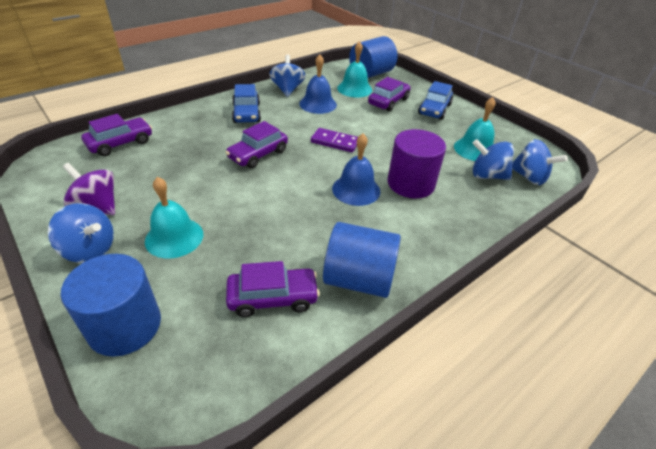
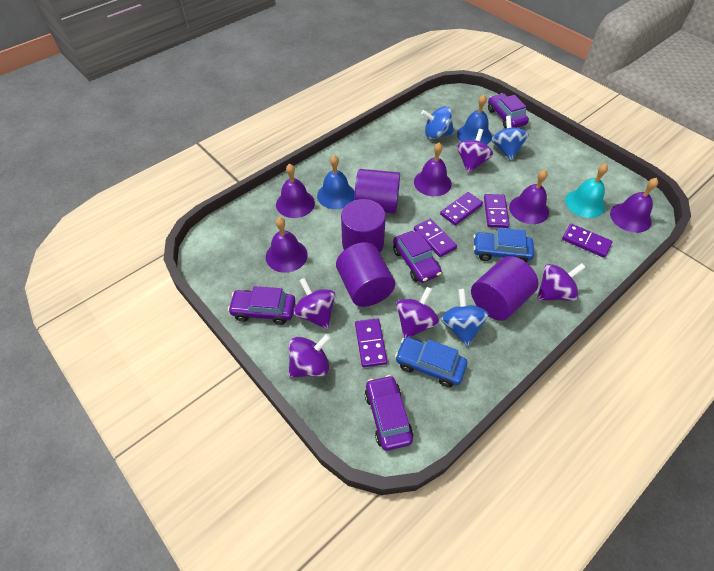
blue cylinder: [61,254,161,357] [323,222,401,298] [349,36,397,78] = 3 -> none = 0
blue spinning top: [48,203,114,263] [269,55,306,97] [472,139,514,180] [512,139,568,185] = 4 -> [421,106,454,139] [441,289,489,346] [491,116,529,161] = 3
purple bell: none = 0 -> [266,217,308,273] [276,164,315,218] [414,142,451,196] [509,170,549,224] [610,178,658,233] = 5
purple cylinder: [388,129,446,198] = 1 -> [336,242,395,307] [341,199,386,253] [354,169,400,214] [471,256,539,321] = 4
purple domino: [311,128,358,152] = 1 -> [355,318,387,367] [414,219,457,257] [440,192,483,225] [484,194,510,228] [562,224,613,258] = 5
purple spinning top: [63,163,115,215] = 1 -> [289,334,331,378] [293,278,335,329] [396,287,439,338] [457,129,493,173] [537,263,586,301] = 5
turquoise bell: [145,177,203,258] [337,41,372,97] [454,97,495,161] = 3 -> [565,163,608,218] = 1

